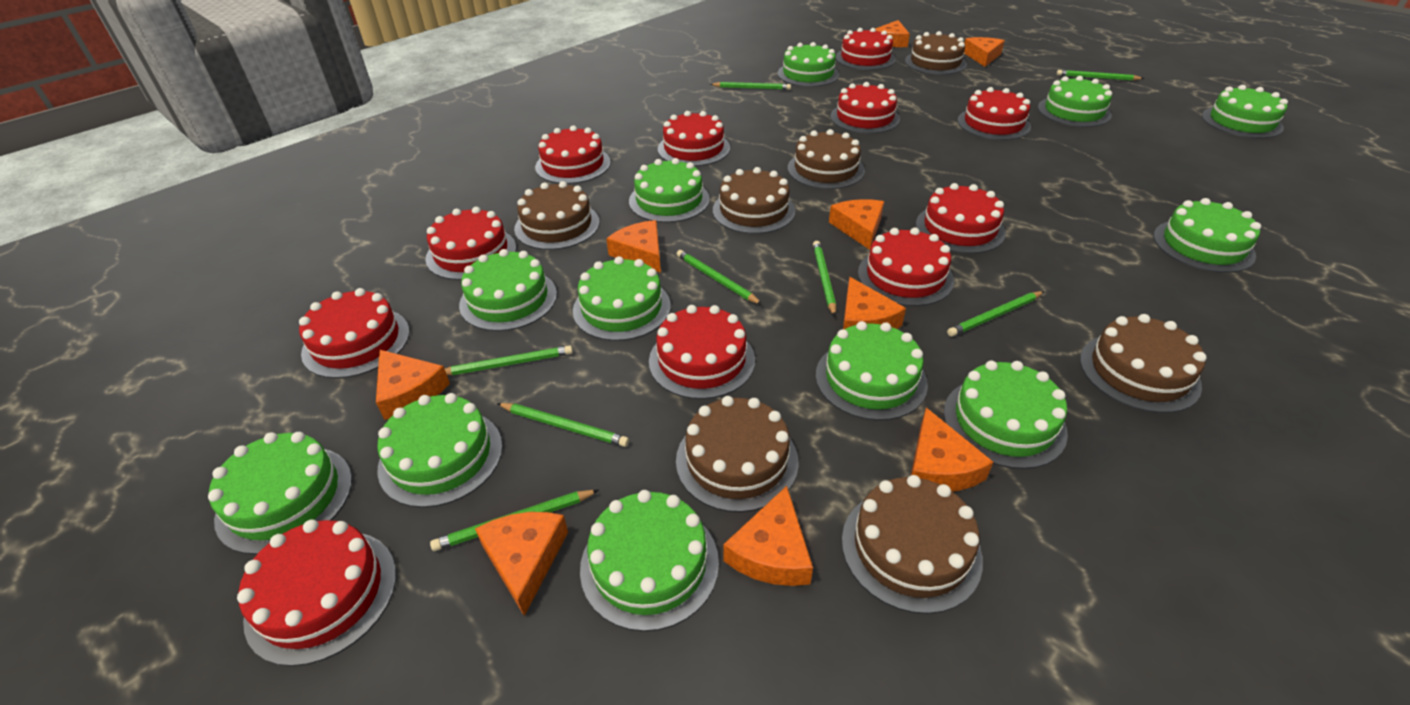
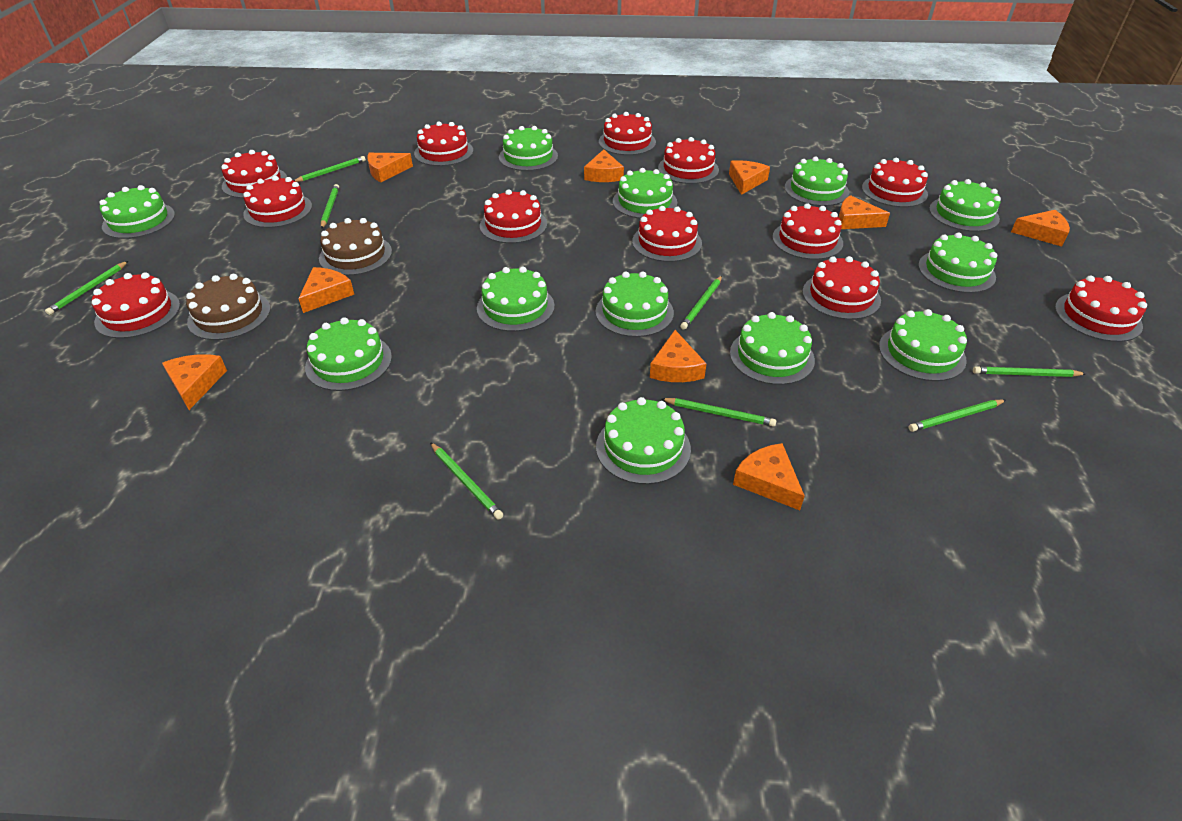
brown cake: [514,181,599,250] [676,396,799,512] [713,167,796,234] [788,129,865,189] [842,475,983,614] [905,31,967,75] [1080,314,1207,413] = 7 -> [186,274,271,340] [319,218,392,276] = 2
red cake: [237,519,396,666] [299,288,410,379] [426,207,516,280] [535,125,611,184] [649,305,755,399] [658,111,730,167] [830,82,900,134] [836,28,896,70] [858,228,954,306] [916,183,1006,254] [958,87,1031,140] = 11 -> [92,272,180,339] [221,150,287,198] [243,176,312,228] [414,122,473,166] [480,189,547,244] [599,112,656,155] [632,206,702,262] [658,137,719,184] [772,203,843,260] [803,256,881,320] [862,158,928,207] [1055,275,1147,342] = 12

